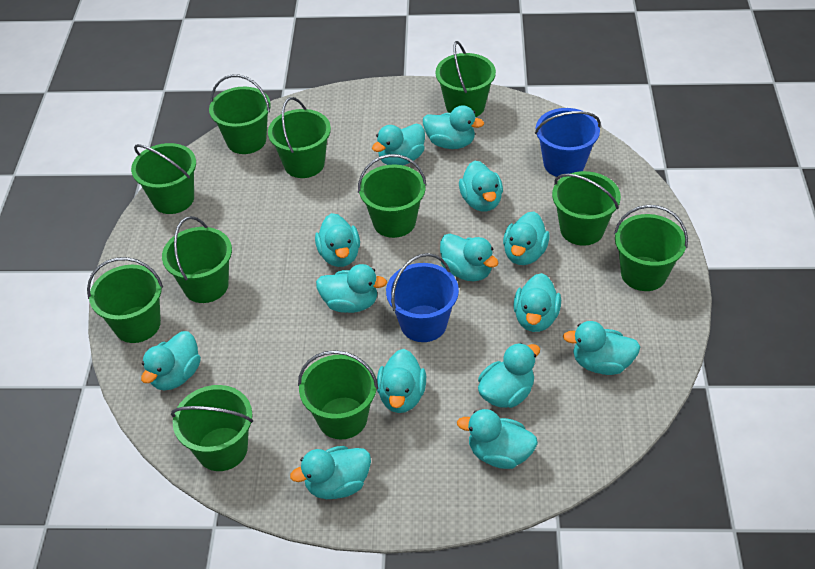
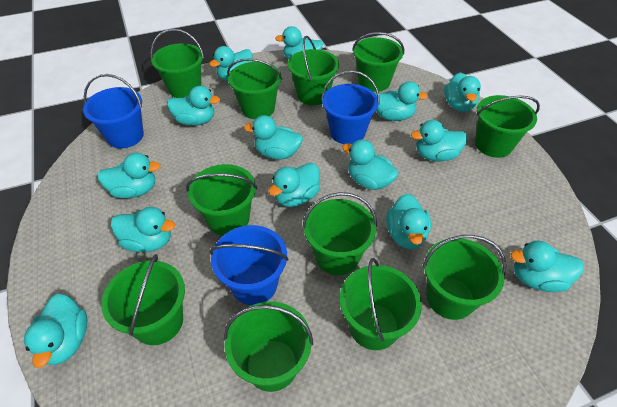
blue bucket: [386,253,459,342] [535,108,601,178] = 2 -> [83,74,144,148] [210,225,289,305] [321,70,380,144] = 3

